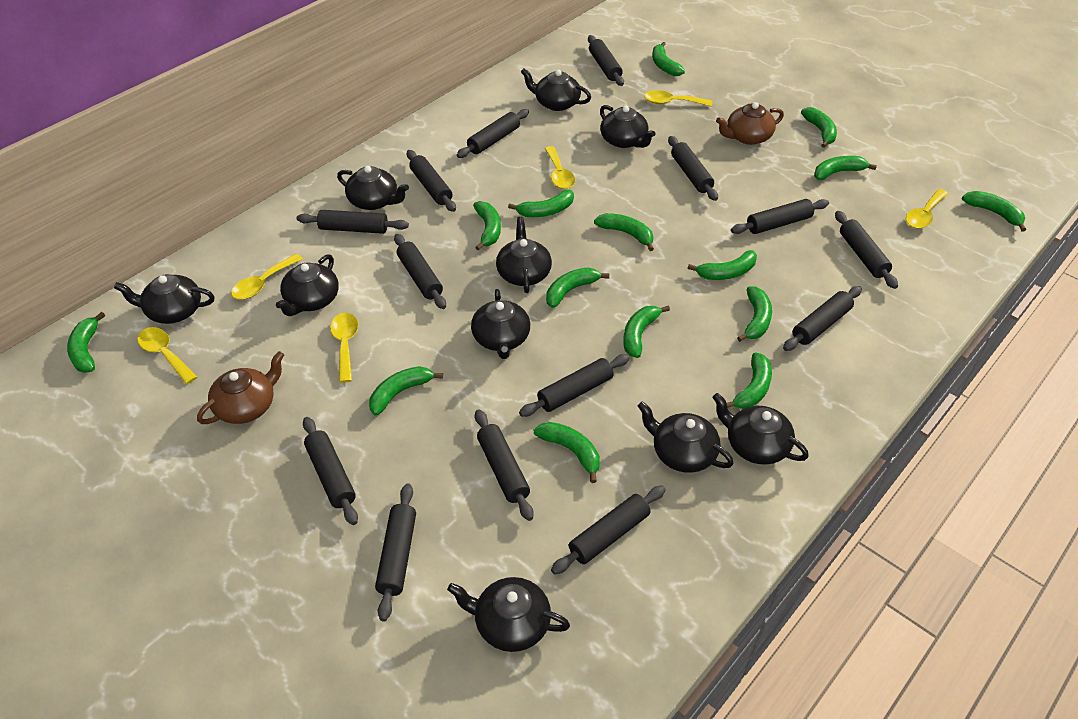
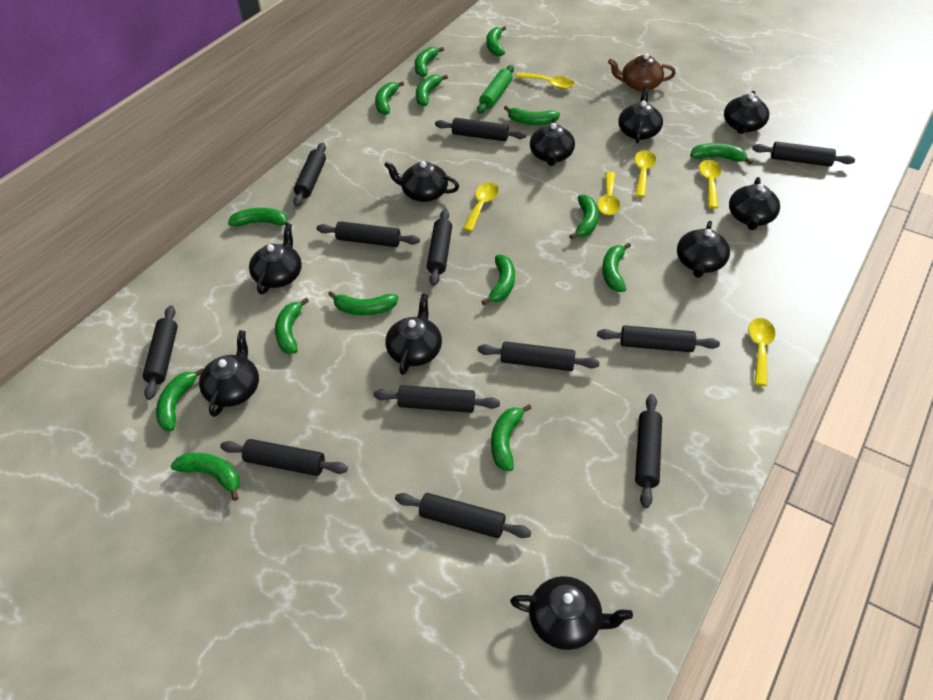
black rolling pin: [297,210,409,234] [303,417,358,525] [375,483,416,622] [394,234,446,309] [407,150,456,212] [457,109,529,158] [475,409,533,521] [519,354,630,417] [551,485,666,574] [588,35,624,86] [668,136,718,201] [731,199,829,234] [783,286,862,351] [835,211,898,289] = 14 -> [143,305,178,400] [220,439,348,476] [293,143,326,207] [317,221,420,247] [374,385,500,413] [395,493,531,538] [427,209,452,286] [435,118,527,141] [478,341,600,371] [597,325,720,352] [635,394,662,508] [752,142,855,167] = 12
brown teapot: [197,351,284,424] [716,102,784,145] = 2 -> [608,53,676,91] = 1
green rolling pin: none = 0 -> [477,65,514,114] = 1

